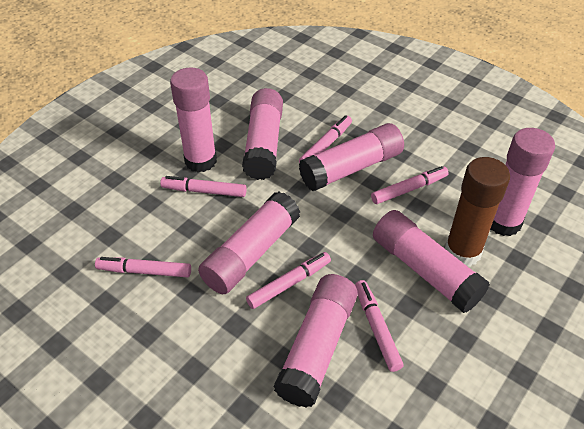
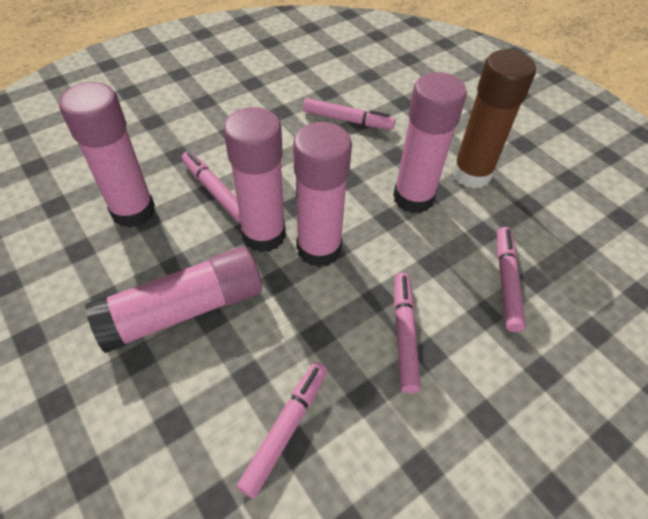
pink glue stick: [170,67,217,172] [198,192,300,294] [242,88,283,180] [273,274,358,408] [299,123,404,191] [373,210,490,313] [490,128,555,236] = 7 -> [59,82,155,228] [85,247,262,353] [224,107,286,252] [293,122,352,267] [393,72,467,214] = 5
pink marker: [95,257,191,278] [160,176,247,197] [246,252,331,309] [299,115,352,163] [355,280,403,372] [371,166,449,204] = 6 -> [182,151,240,222] [237,362,328,498] [303,98,395,130] [394,273,421,393] [497,227,526,332] = 5

